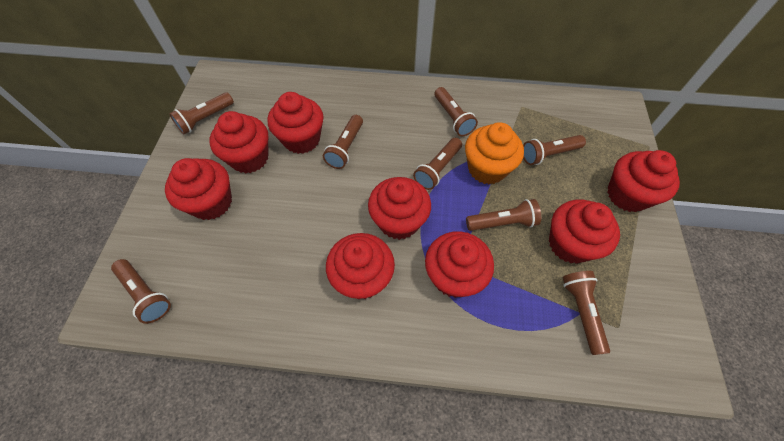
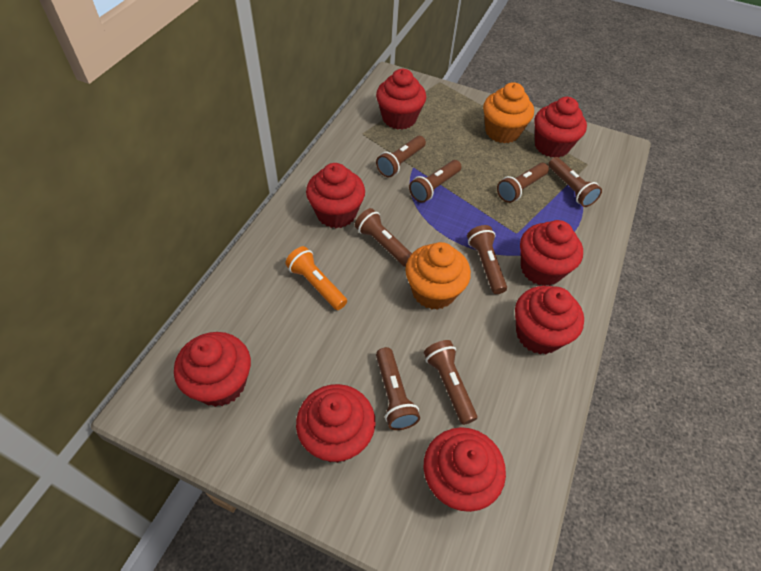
orange cupcake: [465,122,524,185] = 1 -> [405,242,471,310] [483,82,534,143] = 2
orange flashlight: none = 0 -> [285,246,347,310] = 1

